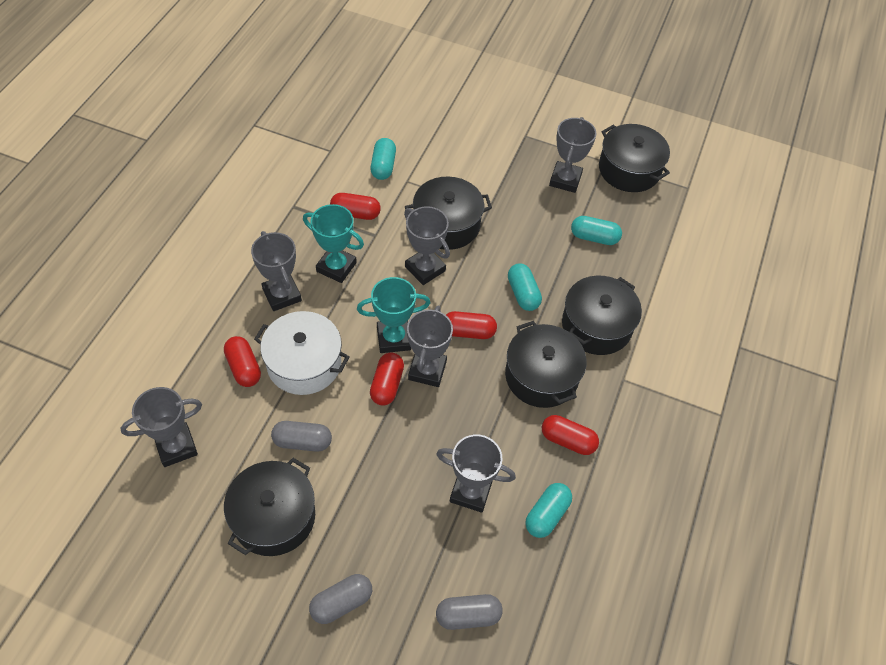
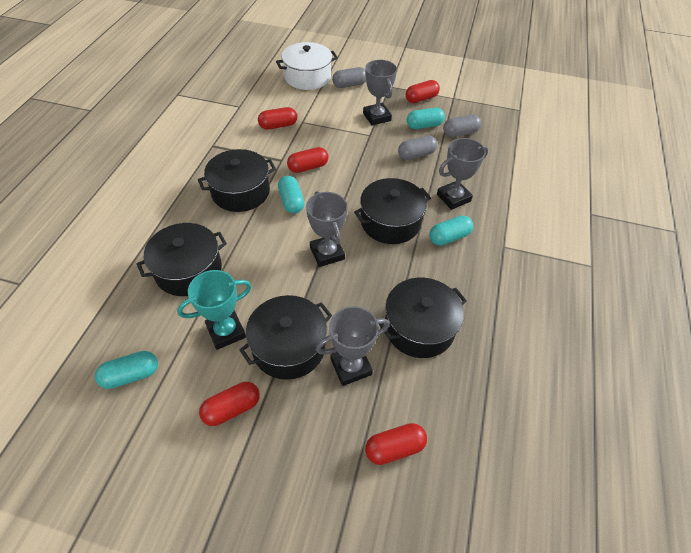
grey trophy: [120,387,202,467] [251,231,302,311] [404,206,450,285] [407,306,453,387] [436,434,516,513] [549,117,597,193] = 6 -> [306,191,347,267] [316,306,390,386] [363,60,397,125] [437,138,488,210] = 4
turquoise trophy: [303,204,364,283] [357,277,430,353] = 2 -> [177,270,252,350] = 1

